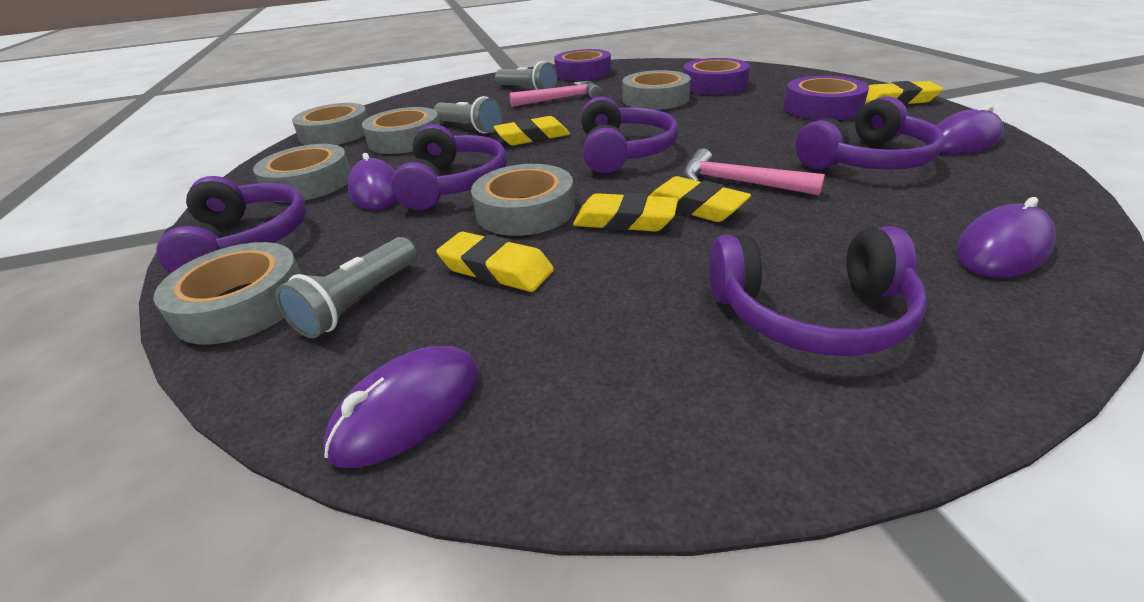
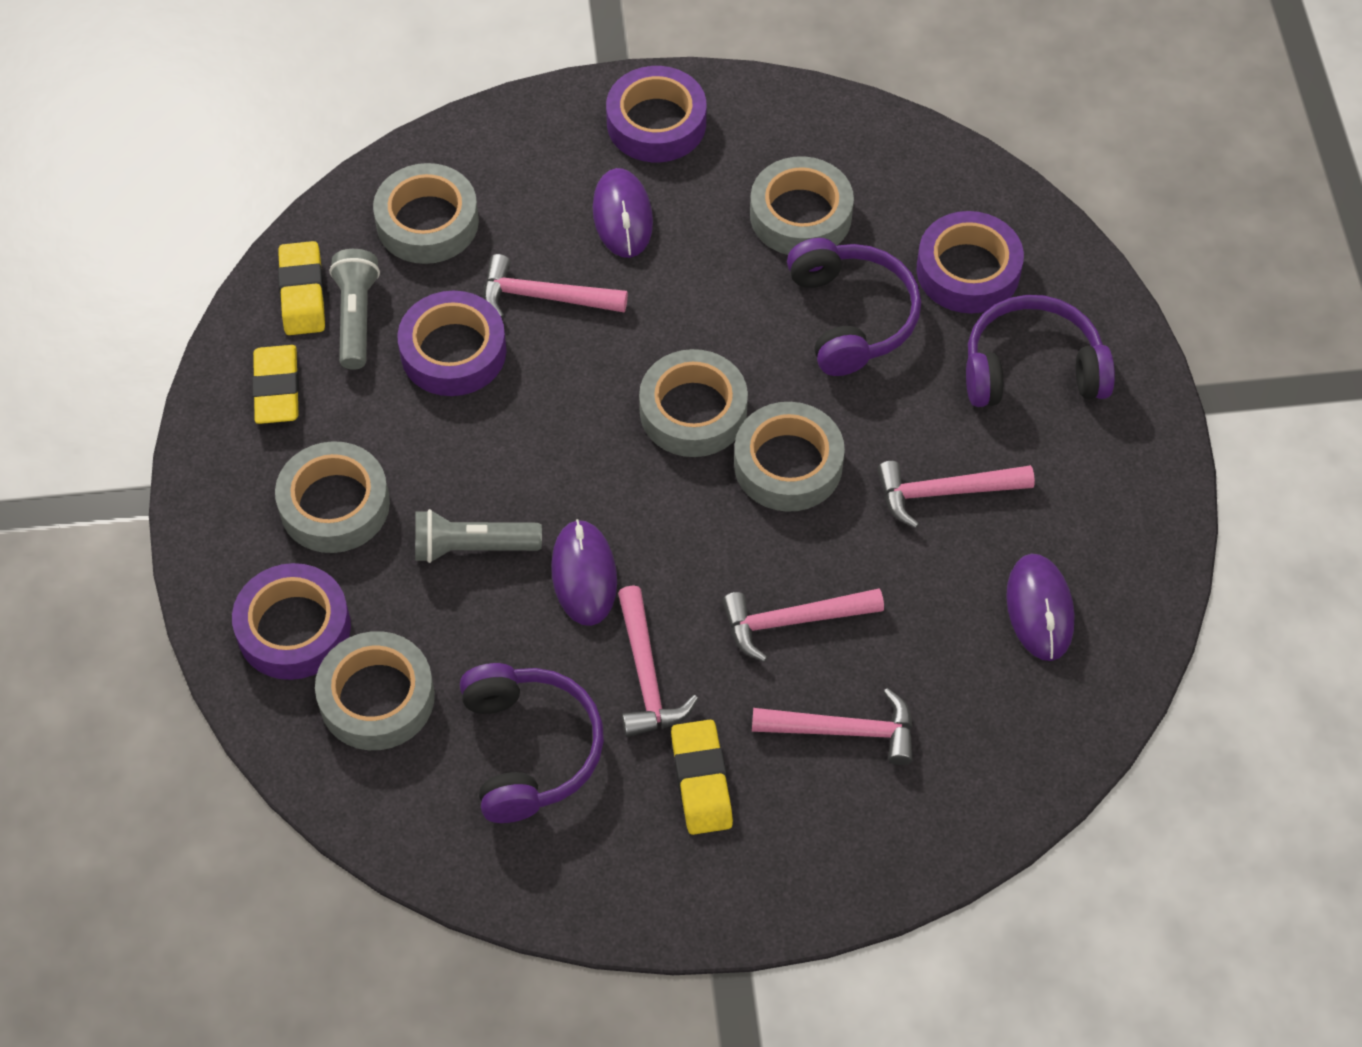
grey flashlight: [275,237,417,338] [433,96,503,134] [495,61,557,90] = 3 -> [329,249,380,370] [415,509,542,563] = 2
pink hammer: [509,81,602,107] [683,148,825,195] = 2 -> [483,254,628,318] [618,585,698,737] [722,588,884,662] [752,688,913,765] [877,461,1035,528] = 5
purple headphones: [156,176,306,273] [391,124,507,210] [581,97,678,173] [709,226,927,356] [796,96,945,170] = 5 -> [460,663,604,823] [787,238,921,376] [966,295,1115,407] = 3
purple mouse: [323,346,479,468] [348,153,397,210] [926,104,1004,154] [956,197,1056,278] = 4 -> [551,519,617,626] [593,168,653,258] [1006,554,1075,661] = 3
purple tape: [554,49,611,81] [683,58,750,95] [784,76,869,120] = 3 -> [232,563,351,680] [397,291,506,396] [606,66,706,162] [916,211,1024,313] = 4
yellow eraser: [436,232,554,292] [494,116,570,145] [573,193,678,232] [649,176,751,222] [865,81,943,105] = 5 -> [252,345,299,424] [278,241,325,335] [671,720,733,835] = 3

